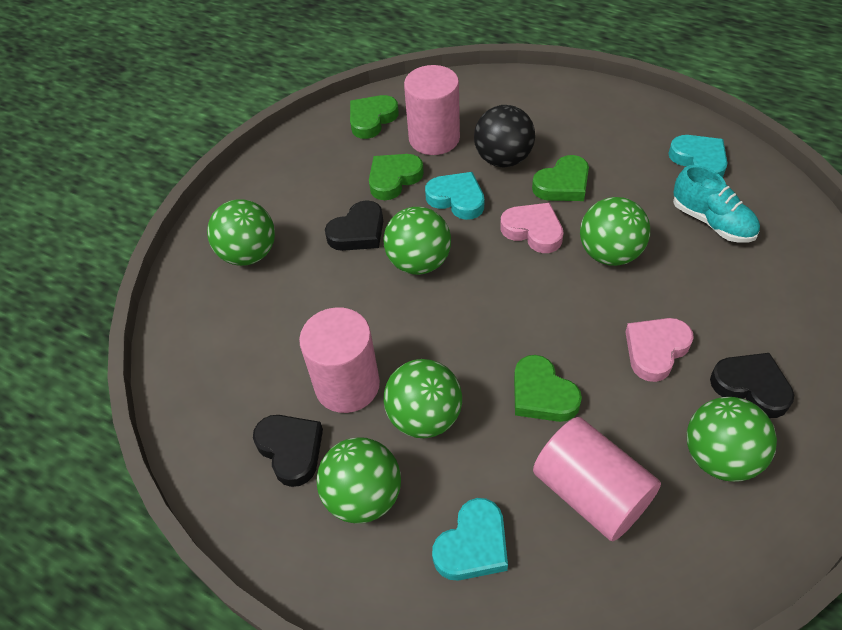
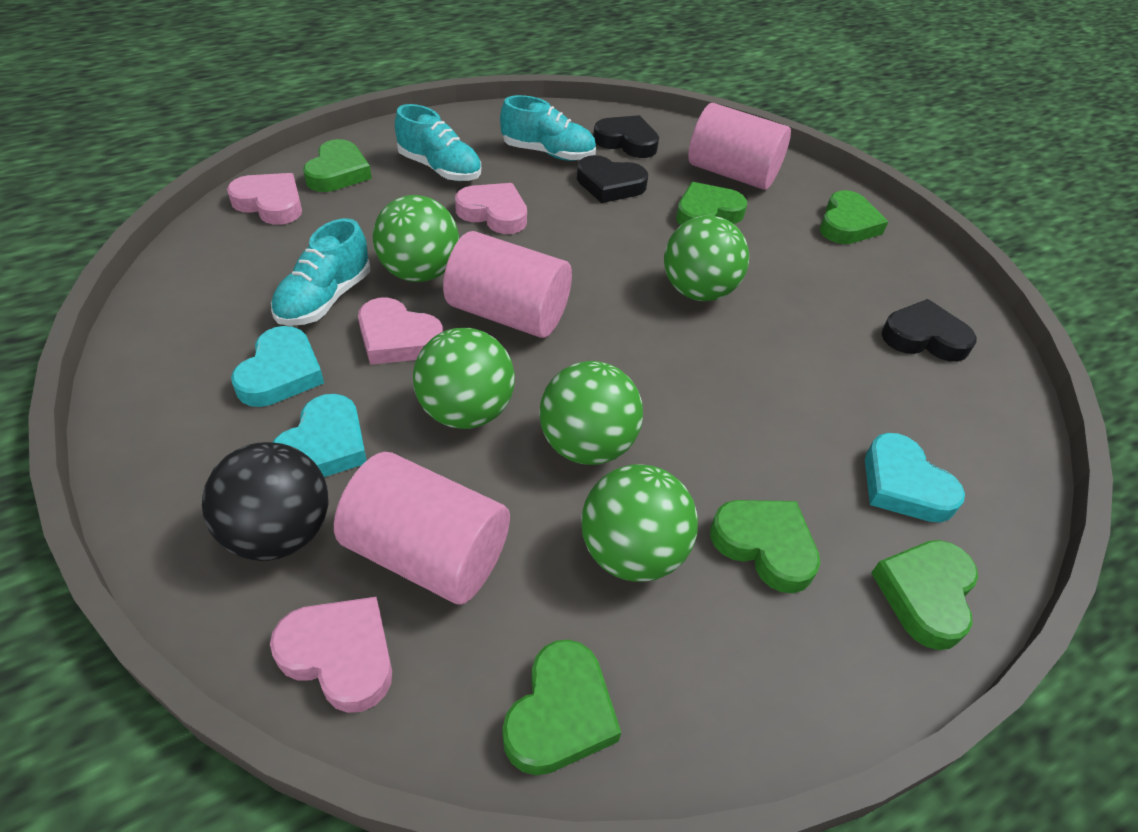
green ball: [207,199,275,266] [317,437,401,524] [383,207,451,275] [383,359,462,438] [580,197,650,266] [687,397,777,482] = 6 -> [373,195,459,282] [413,328,515,429] [539,361,643,465] [581,464,698,582] [664,215,749,301] = 5
green heart: [350,95,399,139] [369,154,424,200] [514,355,582,422] [532,155,589,201] = 4 -> [303,139,372,192] [503,639,621,775] [676,182,747,225] [710,500,820,593] [820,190,888,244] [871,540,978,650] = 6
pink heart: [500,203,564,253] [625,318,694,382] = 2 -> [227,173,302,225] [270,597,392,713] [358,298,443,365] [455,183,527,234] = 4
turquoise shoe: [673,165,760,243] = 1 -> [271,218,370,326] [395,104,481,181] [500,95,596,161] = 3

